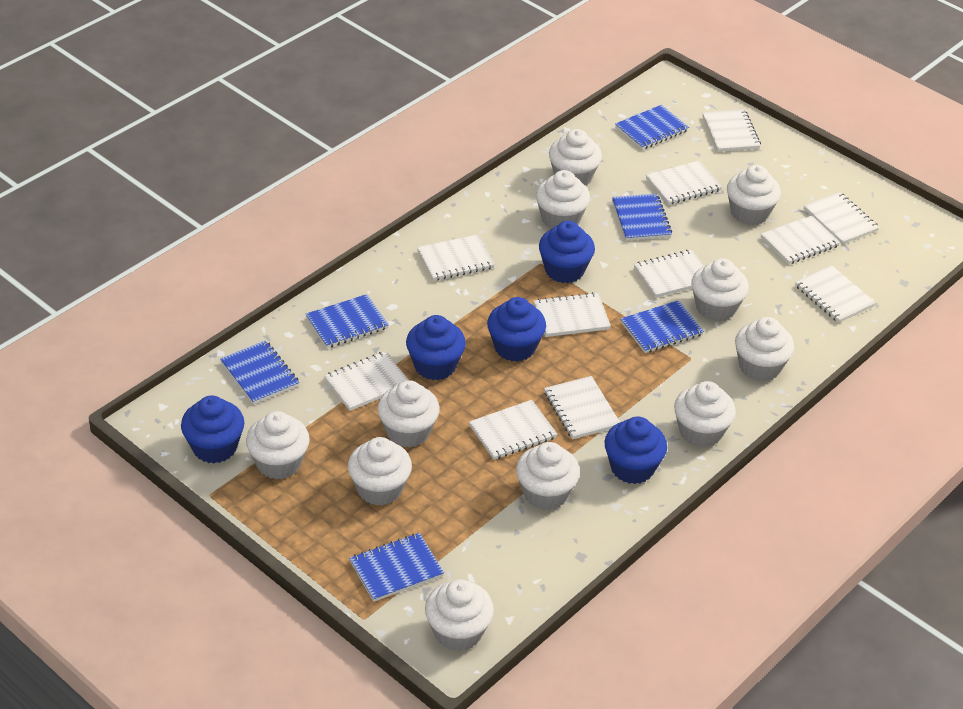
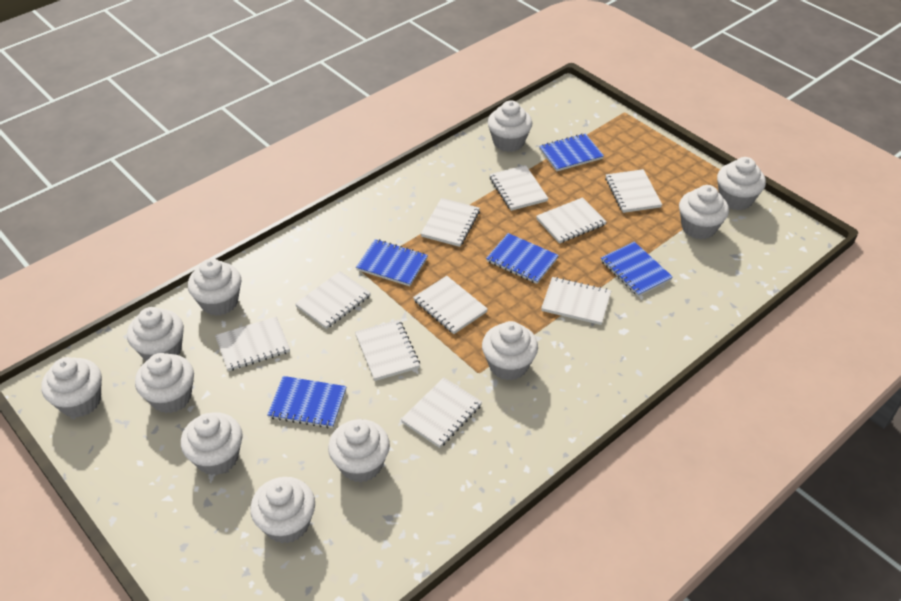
blue cupcake: [181,396,244,463] [406,315,466,380] [487,297,546,362] [539,221,595,283] [604,416,667,484] = 5 -> none = 0
blue notebook: [220,340,299,404] [306,294,389,348] [349,533,444,602] [612,194,672,241] [615,105,689,150] [621,300,704,353] = 6 -> [267,376,347,429] [356,239,428,286] [486,233,559,284] [539,133,604,172] [601,242,673,297] = 5
white notebook: [324,351,409,411] [417,235,495,281] [469,400,557,460] [534,292,611,337] [544,376,620,439] [634,250,704,298] [646,161,722,205] [703,109,761,152] [761,215,840,265] [795,265,876,323] [804,192,880,245] = 11 -> [215,316,290,371] [295,271,371,329] [355,320,420,381] [401,377,482,448] [413,276,488,334] [421,198,480,247] [489,165,549,211] [536,197,607,244] [541,277,611,325] [605,169,662,213] = 10

